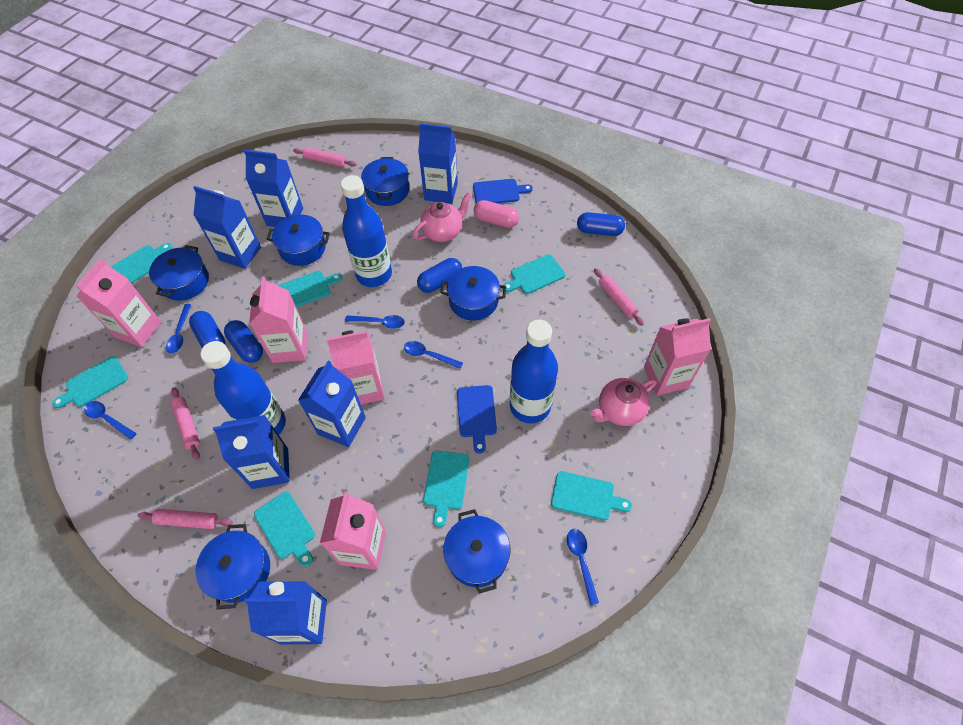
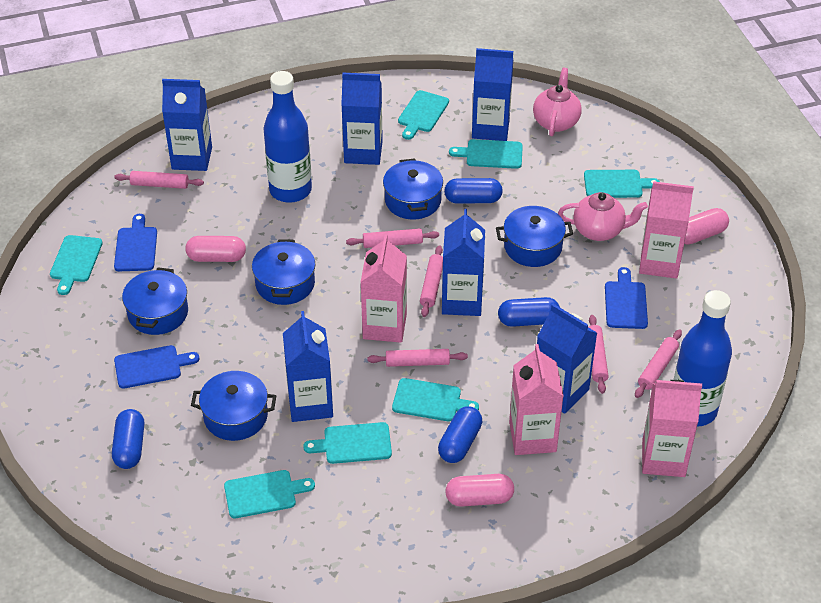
blue bottle: [201,341,286,435] [341,175,392,287] [510,320,558,424] = 3 -> [263,71,312,203] [673,290,732,426] = 2
blue cutting board: [457,385,497,454] [473,179,533,203] = 2 -> [114,214,157,271] [114,345,199,389] [605,267,648,329] = 3
blue pot: [149,245,209,301] [195,524,270,609] [267,215,330,266] [361,157,409,206] [440,266,506,321] [443,509,510,594] = 6 -> [122,267,188,335] [191,371,276,441] [252,240,315,305] [383,158,443,220] [496,206,573,267] = 5
blue spoon: [84,401,137,440] [166,304,192,354] [345,315,405,329] [404,341,463,369] [567,529,599,605] = 5 -> none = 0
pink capsule: [474,200,519,228] = 1 -> [185,236,246,262] [445,474,514,507] [684,208,729,244] = 3
pink carton: [76,259,161,347] [249,276,307,363] [320,492,386,570] [326,330,385,404] [644,318,711,396] = 5 -> [361,234,407,343] [509,344,564,455] [639,181,694,279] [642,380,702,477] = 4
pink rolling pin: [138,509,233,529] [171,387,200,460] [293,147,357,167] [594,268,644,326] = 4 -> [114,171,204,189] [346,229,439,248] [368,349,468,367] [420,245,443,317] [589,315,609,394] [635,329,682,398] = 6

